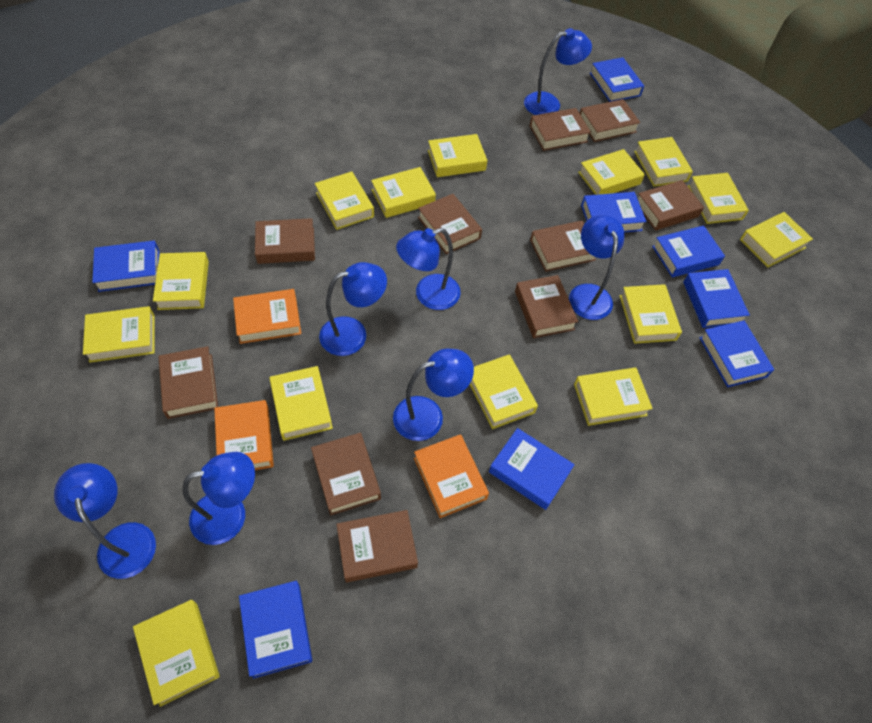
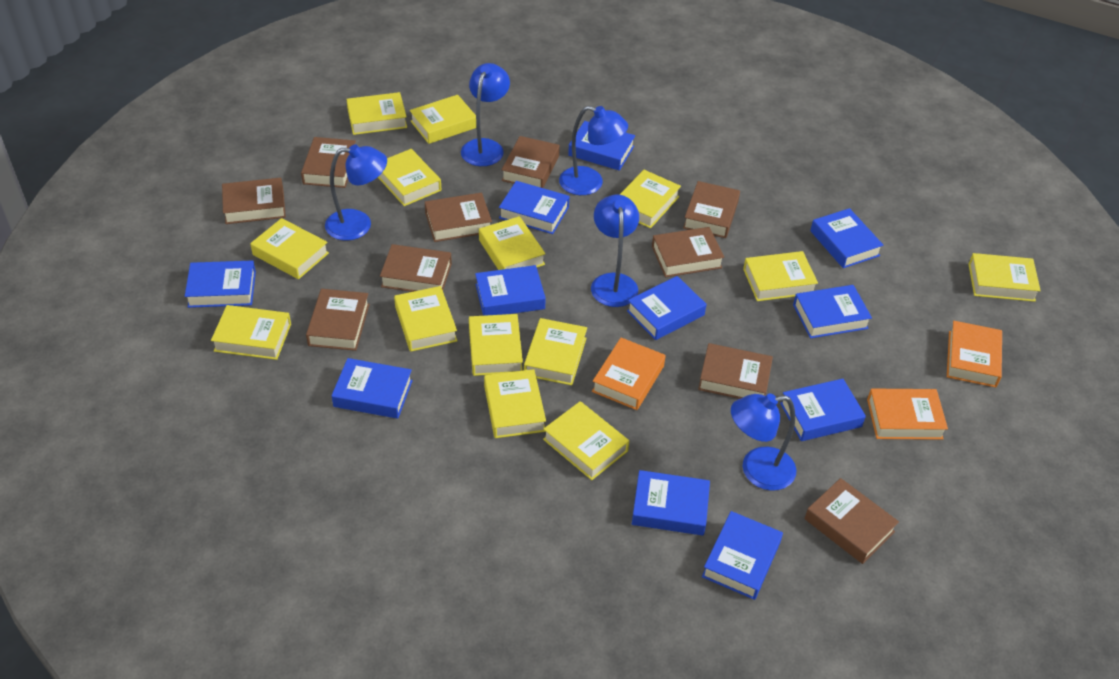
blue book: [92,240,159,292] [239,581,312,679] [489,428,575,510] [581,192,647,233] [590,57,644,102] [652,225,725,277] [683,269,750,328] [699,321,774,387] = 8 -> [185,261,256,308] [331,358,413,419] [475,265,546,316] [499,181,570,234] [568,121,635,171] [627,276,706,340] [632,470,710,536] [702,511,783,600] [780,379,866,441] [793,285,872,338] [810,208,883,268] = 11
blue lamp: [54,463,156,579] [182,452,255,545] [319,262,387,356] [393,349,474,441] [396,228,461,310] [524,28,592,115] [569,215,624,320] = 7 -> [325,145,387,241] [461,63,510,166] [559,106,628,195] [591,194,639,307] [731,393,796,491] = 5

